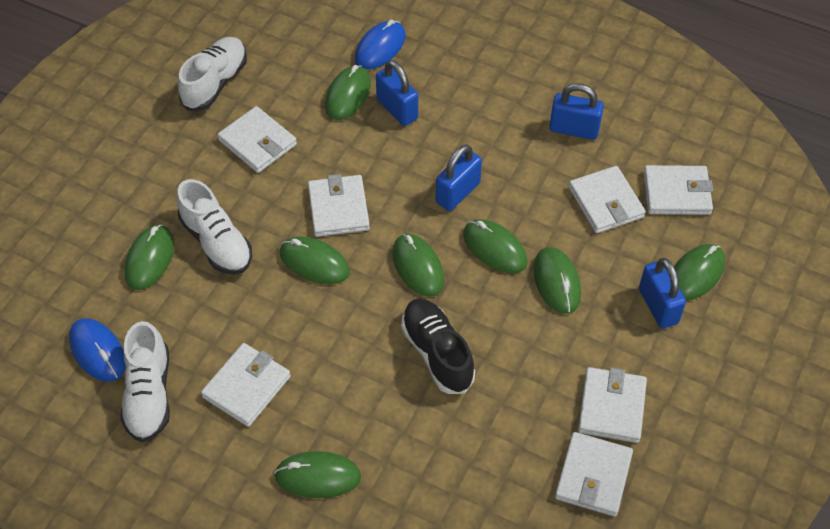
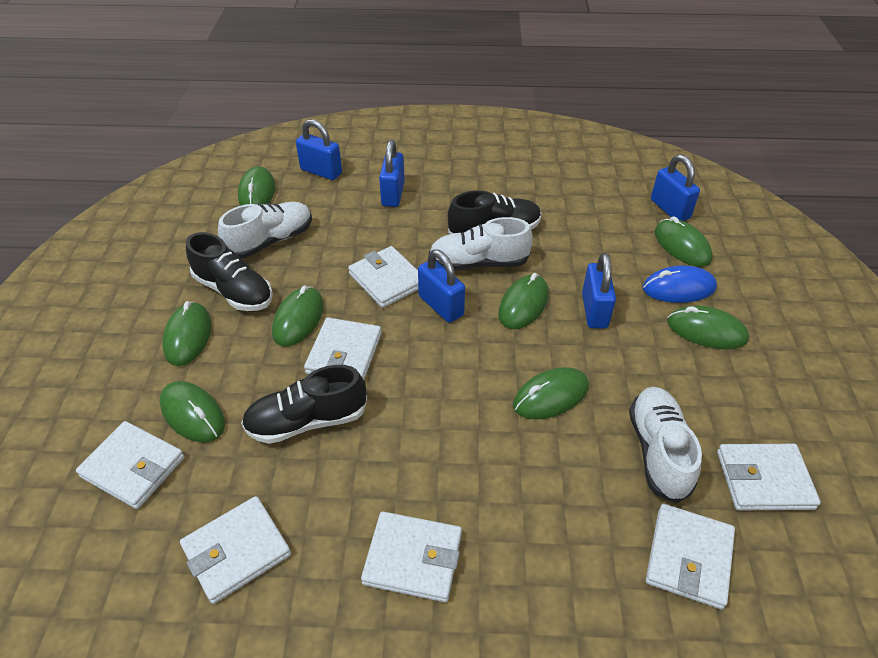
black shoe: [401,298,475,394] = 1 -> [186,232,273,311] [241,365,367,444] [448,191,541,234] = 3
blue mouse: [69,318,126,382] [355,20,406,69] = 2 -> [643,266,717,303] = 1
blue padlock: [376,60,418,126] [436,145,482,211] [549,83,604,140] [639,258,686,329] = 4 -> [296,119,342,180] [379,140,405,207] [418,250,465,323] [582,253,616,328] [651,154,700,221] = 5

